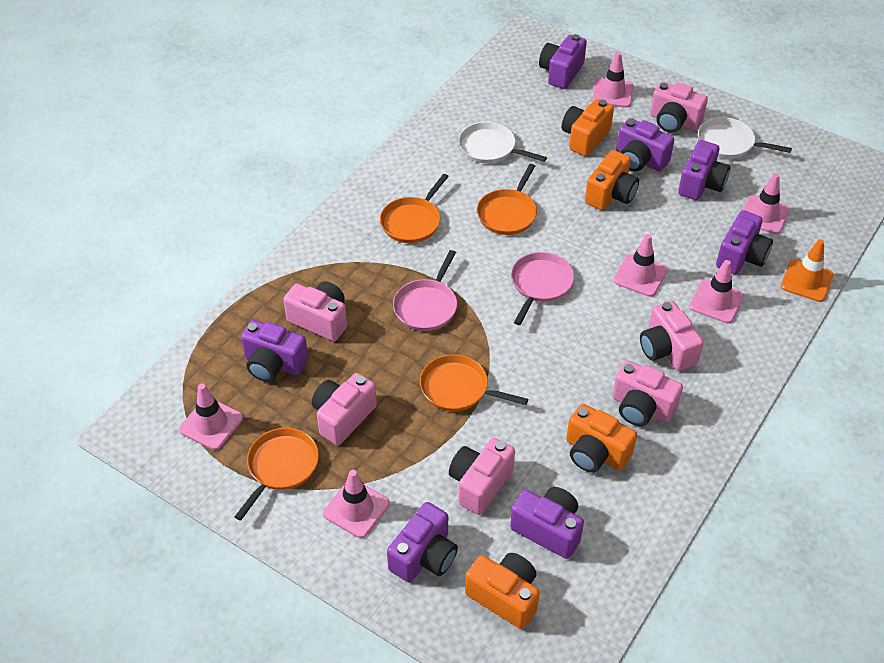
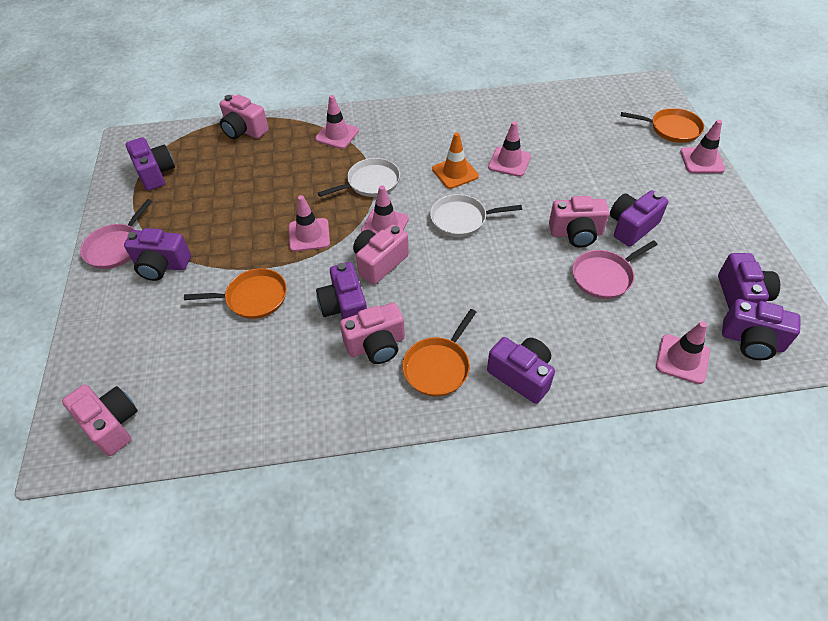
orange camera: [465,553,540,629] [562,99,614,156] [566,404,637,473] [585,150,639,210] = 4 -> none = 0
orange pan: [234,428,319,521] [380,174,449,243] [420,354,528,411] [477,164,537,235] = 4 -> [184,268,287,319] [402,309,476,396] [621,108,704,143] = 3
pink camera: [283,281,347,341] [312,373,377,445] [449,438,515,515] [612,360,683,426] [640,301,704,371] [650,82,708,133] = 6 -> [62,385,138,456] [220,94,269,139] [340,302,405,364] [353,224,409,285] [549,196,609,248] = 5

